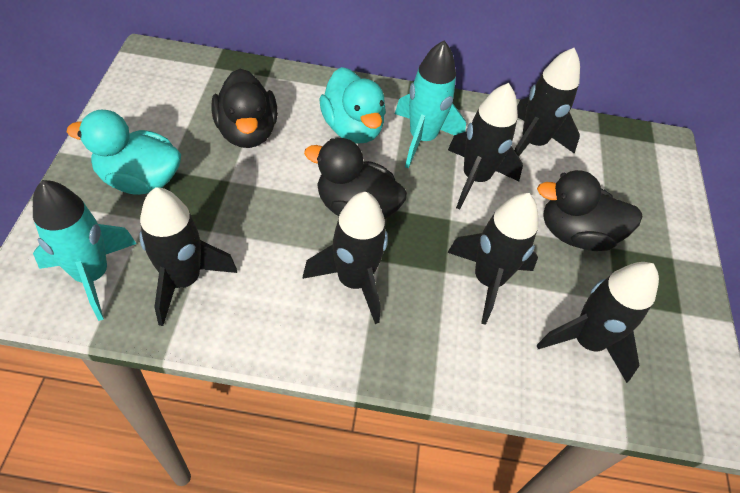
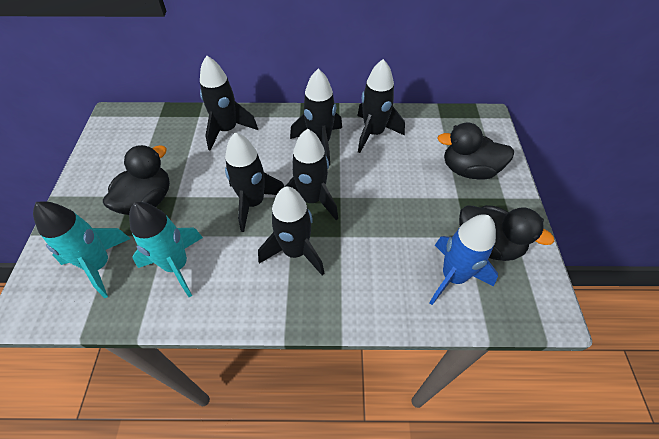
blue rocket: none = 0 -> [429,214,498,305] = 1
turquoise duck: [67,109,181,195] [319,67,386,144] = 2 -> none = 0

